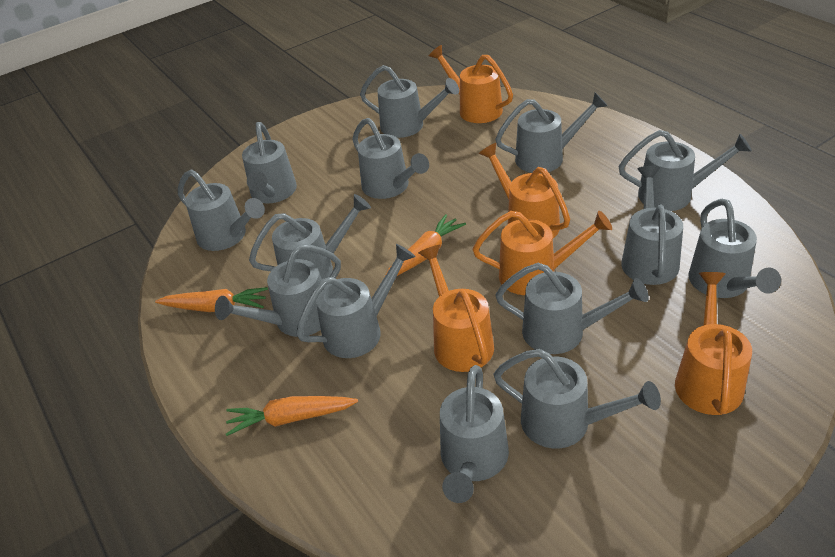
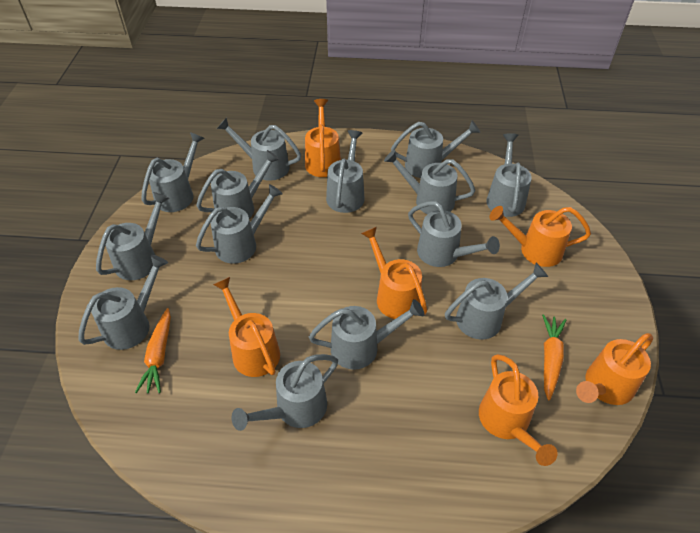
orange carrot: [155,287,268,312] [226,396,358,436] [385,214,466,276] = 3 -> [135,308,171,393] [542,314,566,401] = 2
orange watering can: [418,245,494,372] [429,45,513,123] [473,211,612,295] [479,143,570,238] [675,272,752,415] = 5 -> [213,277,280,377] [305,99,341,177] [361,227,427,319] [479,354,558,466] [489,206,591,267] [576,333,653,405] = 6

